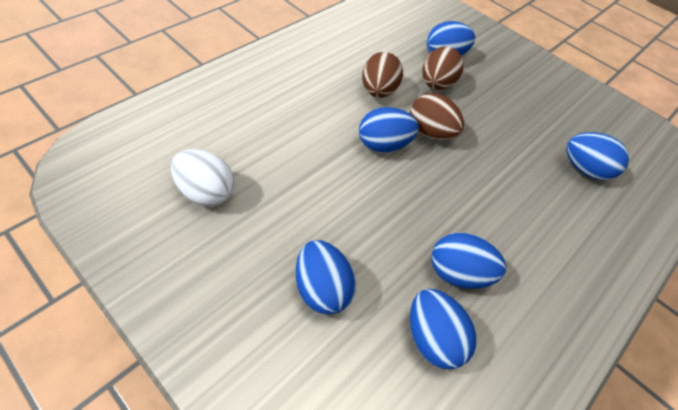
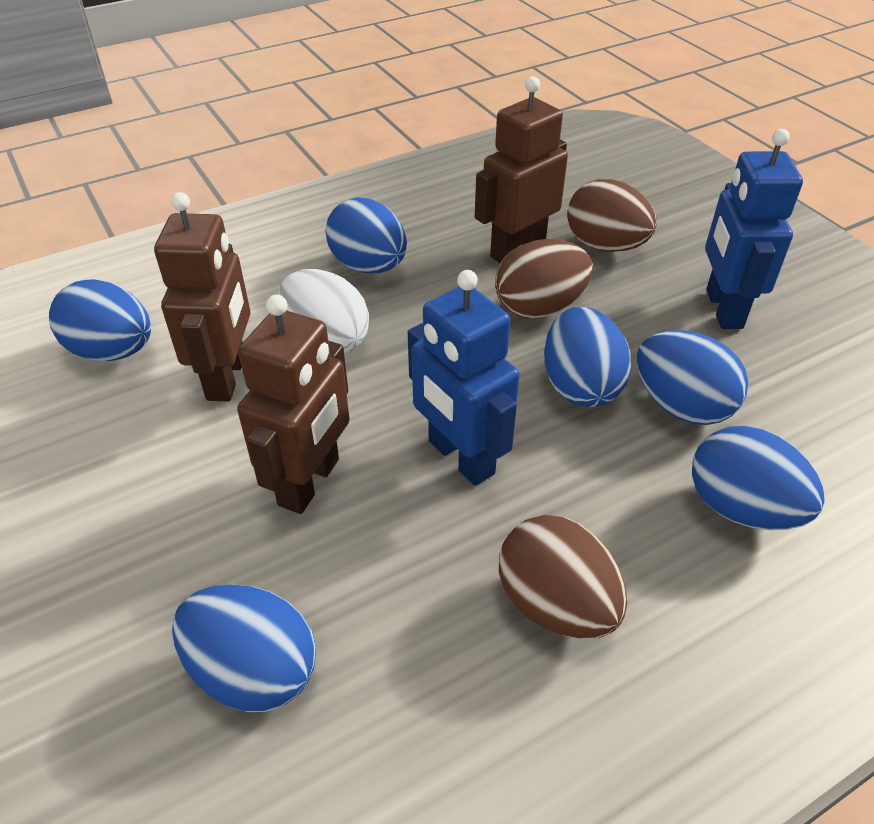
blue robot: none = 0 -> [408,270,520,486] [705,129,803,329] = 2
brown robot: none = 0 -> [154,192,250,402] [237,294,350,514] [475,76,568,263] = 3

